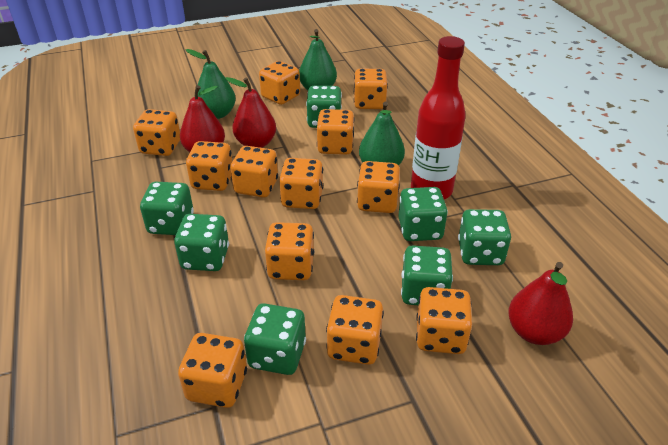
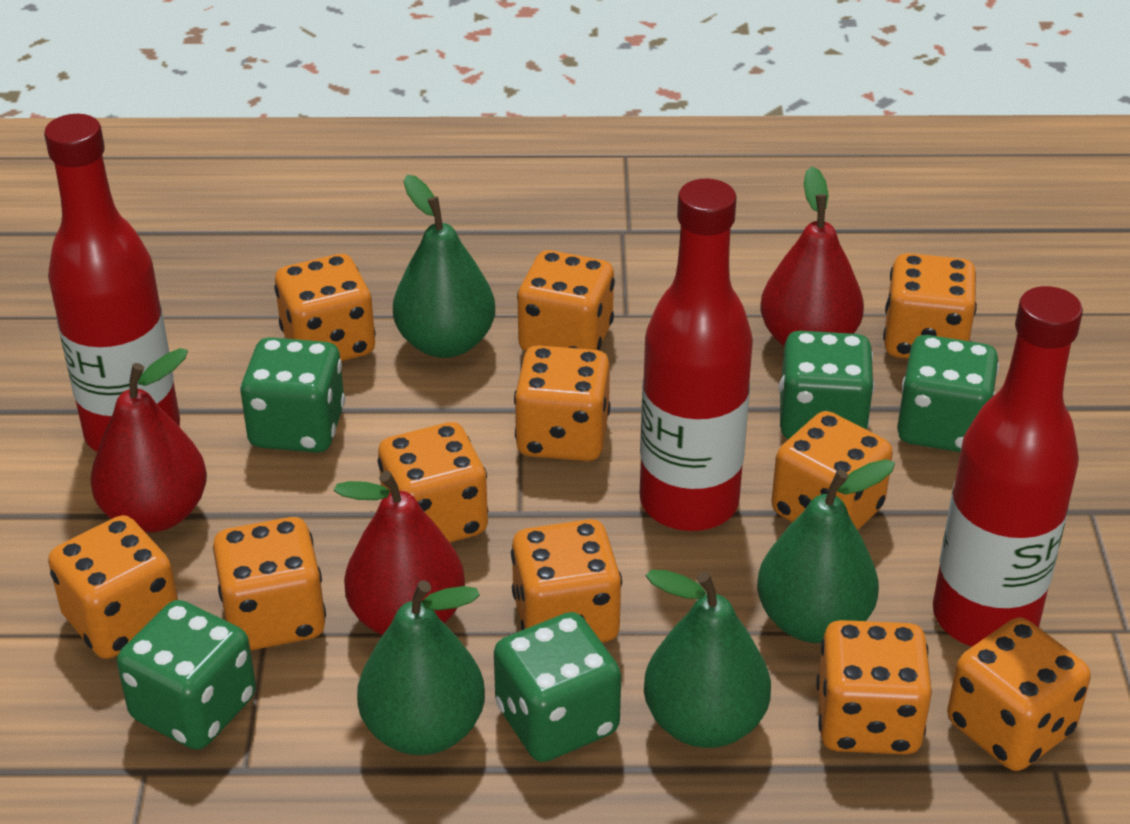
green dice: [140,182,194,235] [174,214,229,271] [244,303,306,375] [306,86,342,128] [398,187,448,241] [401,245,453,306] [458,209,511,265] = 7 -> [117,600,256,750] [240,337,345,453] [494,612,621,762] [779,331,874,439] [897,335,999,452] = 5
green pear: [186,49,236,119] [299,29,337,90] [359,102,405,165] = 3 -> [357,580,485,755] [393,175,495,358] [644,570,771,748] [757,459,895,643] = 4
orange dice: [133,109,180,156] [178,333,247,408] [186,141,232,191] [231,146,278,197] [259,61,300,105] [265,222,314,280] [279,158,323,209] [317,109,355,155] [326,295,384,365] [354,69,388,109] [357,161,400,213] [416,287,472,354] = 12 -> [48,515,178,659] [213,517,326,650] [274,254,376,361] [378,422,488,543] [511,519,622,643] [514,345,610,461] [517,250,615,351] [772,411,893,530] [816,620,932,755] [883,253,977,359] [947,618,1091,771] = 11
red bottle: [411,36,466,199] = 1 -> [44,114,180,452] [640,178,753,531] [933,286,1083,647] = 3

